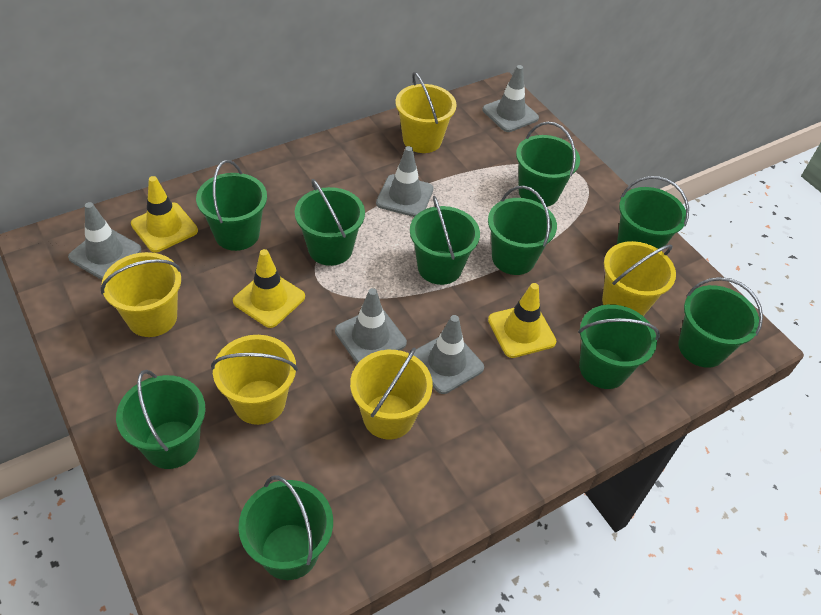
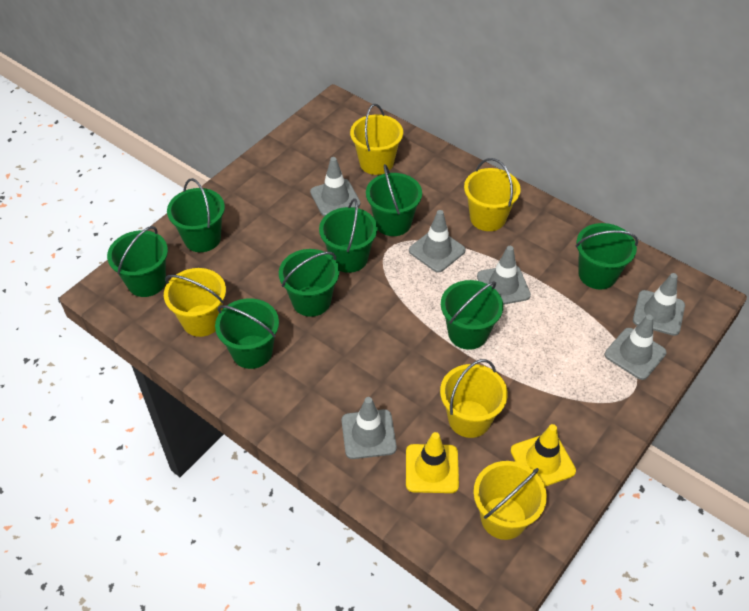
green bucket: [116,370,206,469] [196,160,267,251] [238,476,333,580] [295,179,365,266] [410,196,480,285] [488,186,557,275] [516,121,580,207] [578,304,660,389] [617,176,689,249] [678,277,763,368] = 10 -> [107,226,168,297] [167,178,225,252] [215,298,279,369] [279,249,339,317] [319,198,378,273] [366,164,422,236] [441,280,503,350] [576,223,638,289] = 8
grey traffic cone: [68,202,141,280] [335,288,407,364] [376,146,434,217] [413,315,484,394] [482,65,539,132] = 5 -> [310,157,361,216] [342,397,397,459] [409,210,465,273] [477,246,531,305] [605,315,666,380] [633,273,685,336] = 6
yellow traffic cone: [131,176,198,252] [233,249,305,328] [488,283,556,358] = 3 -> [406,432,459,493] [511,424,576,487] = 2

